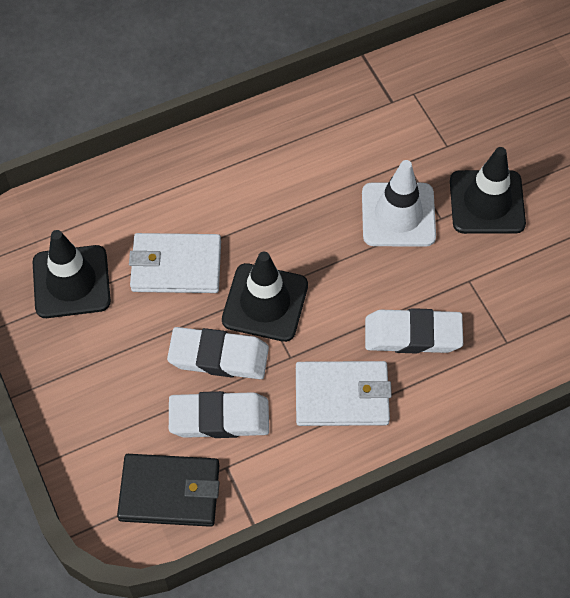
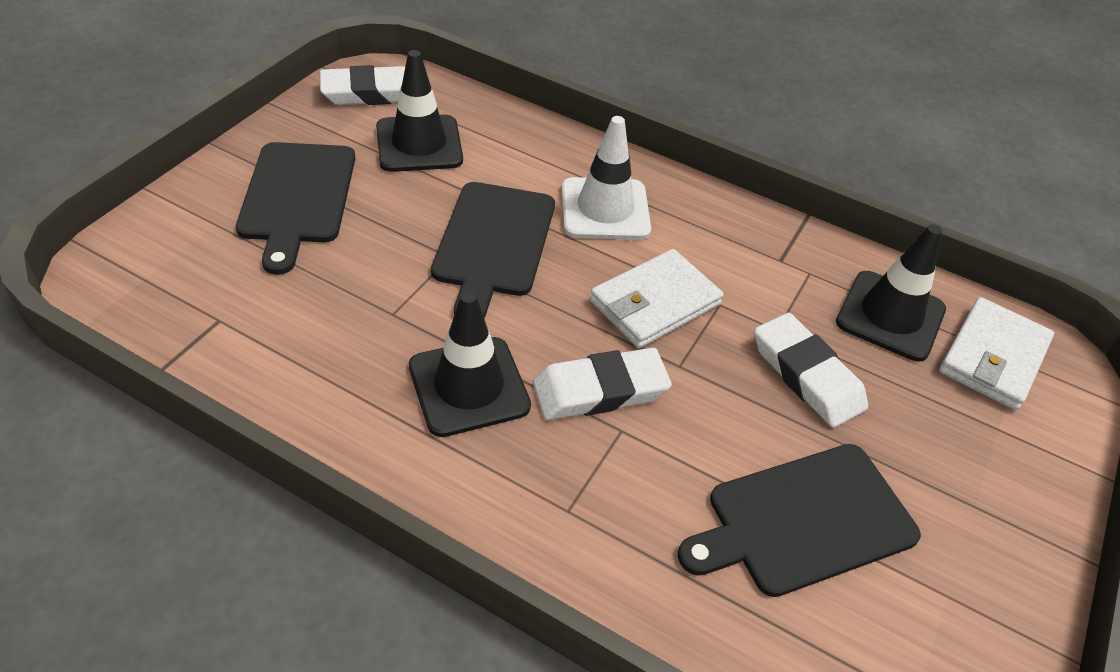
black cutting board: none = 0 -> [236,142,355,275] [431,182,555,318] [678,444,921,597] = 3
black wallet: [117,454,220,527] = 1 -> none = 0

